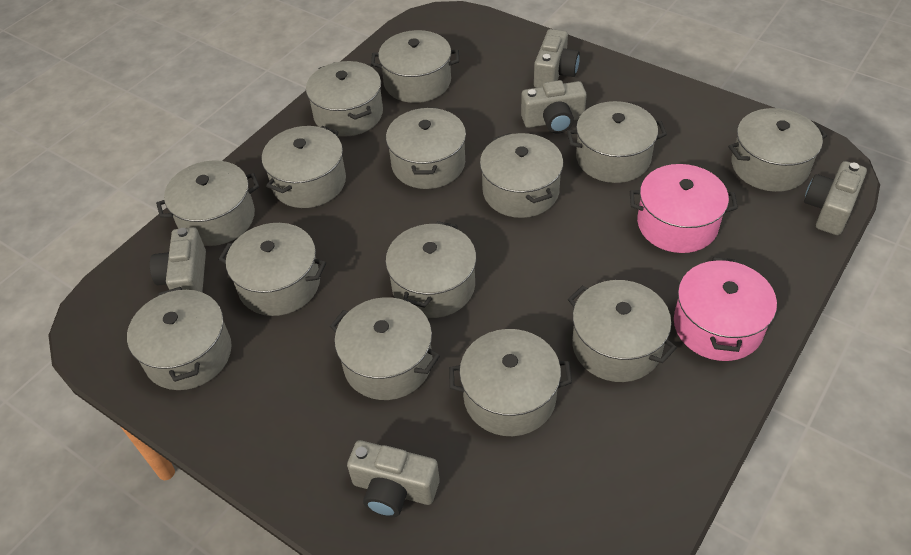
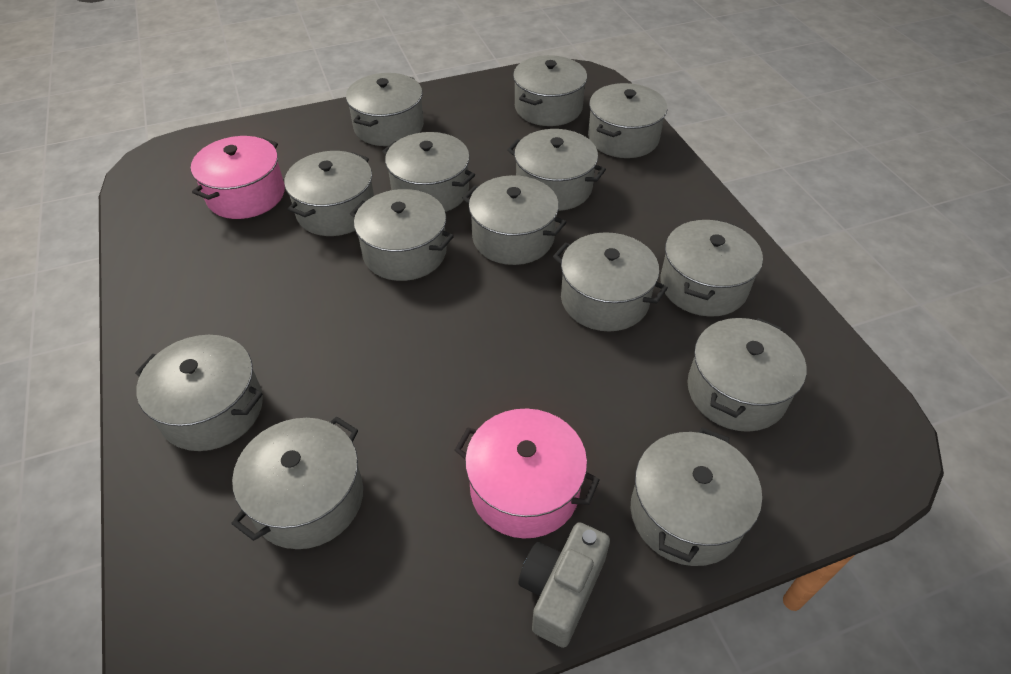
grey camera: [150,227,206,292] [347,440,440,517] [521,80,587,134] [534,29,580,88] [804,161,867,235] = 5 -> [518,522,610,648] = 1

